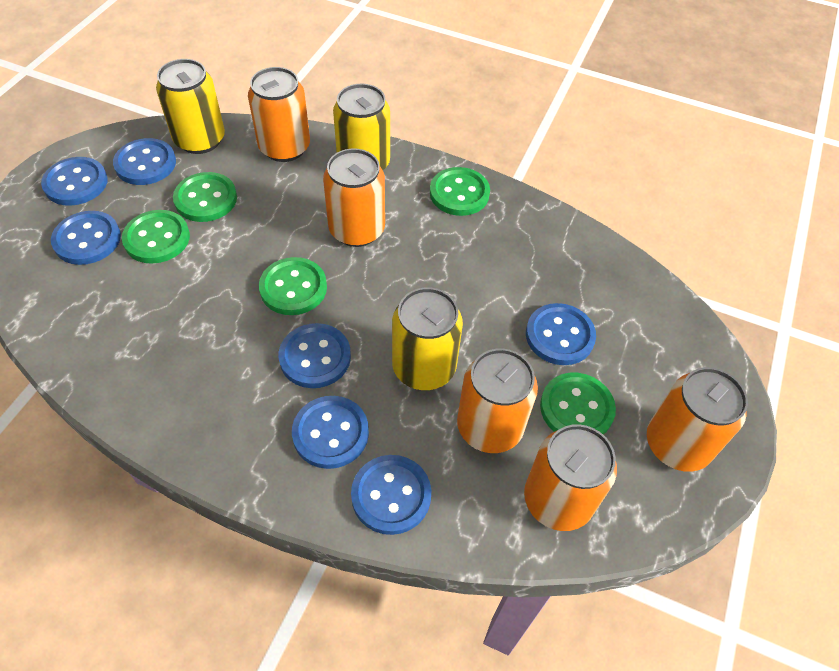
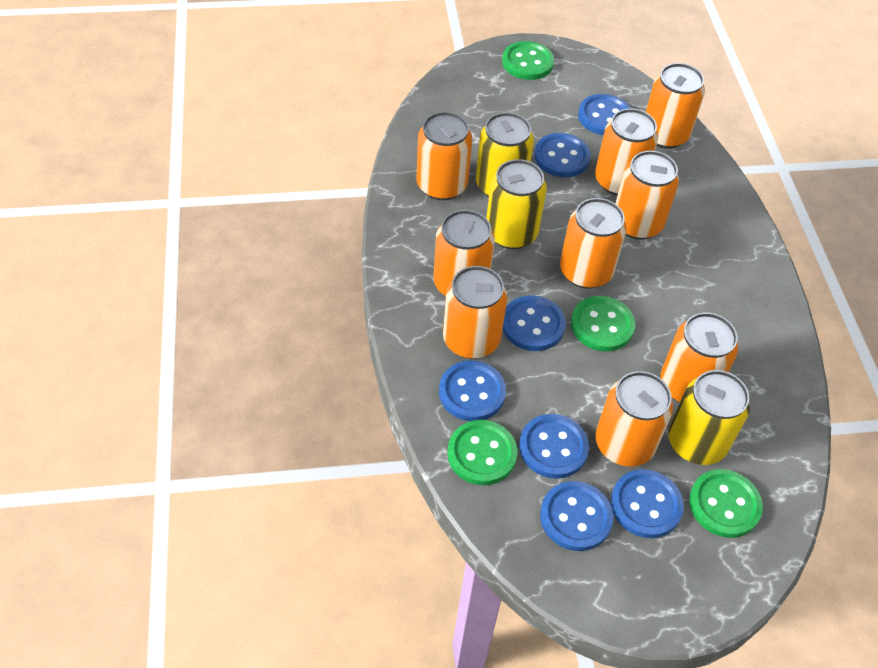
green button: [122,210,190,264] [173,172,237,222] [259,257,327,315] [430,167,490,216] [540,373,616,435] = 5 -> [447,420,517,485] [502,41,554,80] [571,296,635,351] [689,469,763,538] = 4
orange can: [248,67,310,162] [323,148,385,247] [457,348,538,453] [524,424,617,531] [647,367,748,472] = 5 -> [417,112,472,200] [434,210,495,296] [443,266,507,359] [560,198,626,289] [595,109,658,196] [596,371,673,467] [615,151,679,240] [646,63,705,149] [660,312,738,403] = 9

